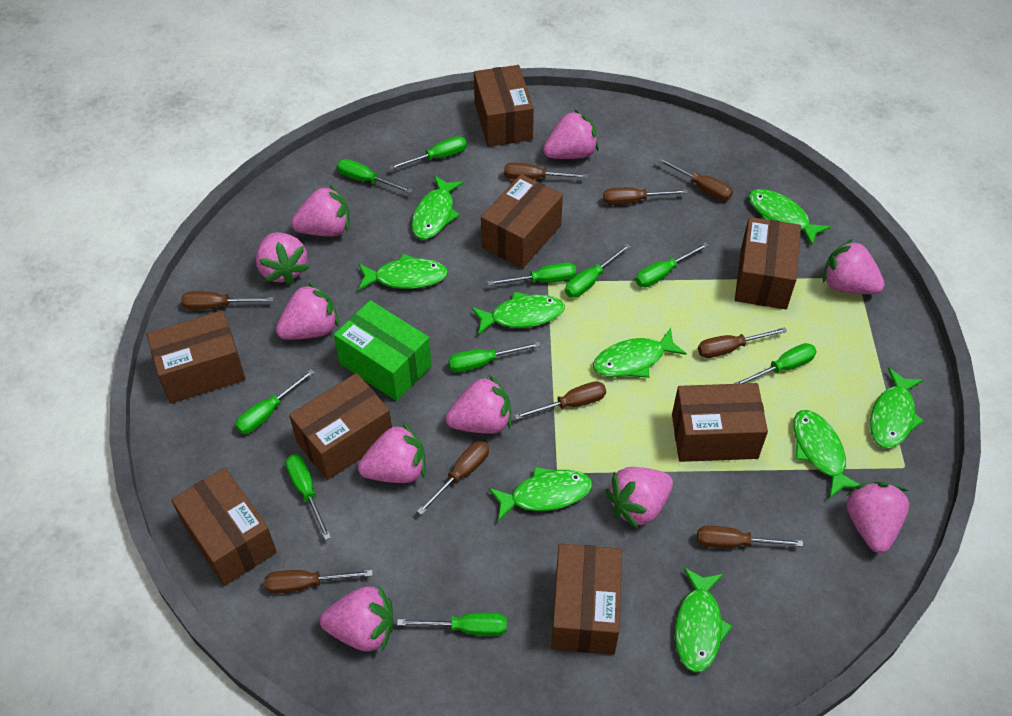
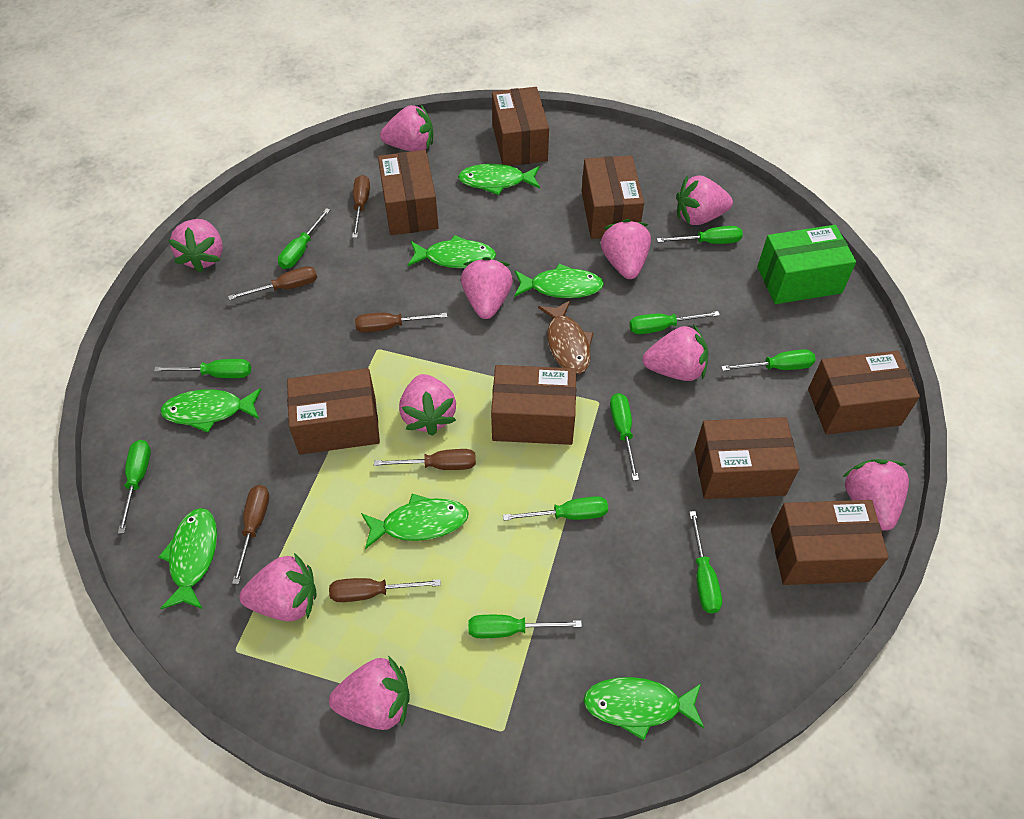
brown fish: none = 0 -> [538,300,594,374] = 1
brown screwdriver: [181,291,274,310] [264,570,373,594] [417,441,489,515] [504,163,588,180] [514,381,606,420] [603,187,688,205] [658,158,733,200] [697,526,803,548] [698,327,787,358] = 9 -> [228,266,317,300] [232,485,269,584] [329,578,441,602] [352,175,370,238] [355,313,447,333] [374,449,476,470] = 6
green fish: [358,254,448,291] [412,175,464,239] [472,292,565,335] [489,467,592,522] [593,328,687,378] [675,568,733,673] [749,189,831,245] [793,410,860,499] [870,368,924,449] = 9 -> [159,508,217,609] [160,388,261,432] [361,494,469,549] [408,235,496,268] [458,164,540,195] [514,264,604,298] [583,677,704,740] = 7

